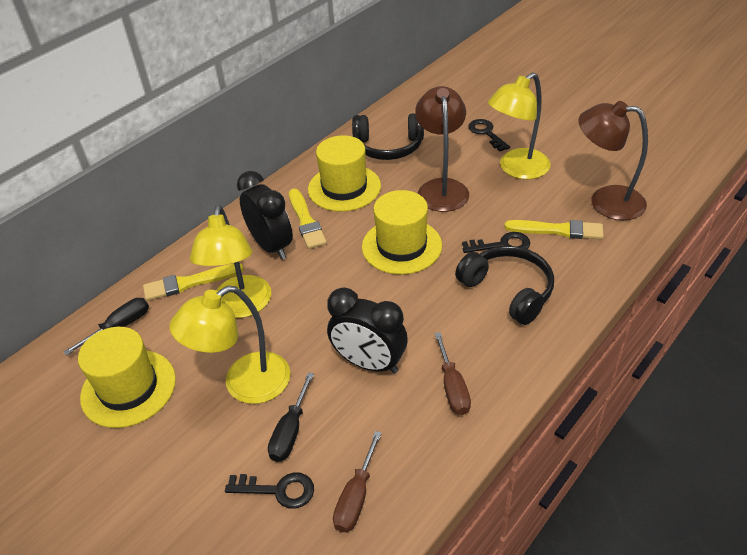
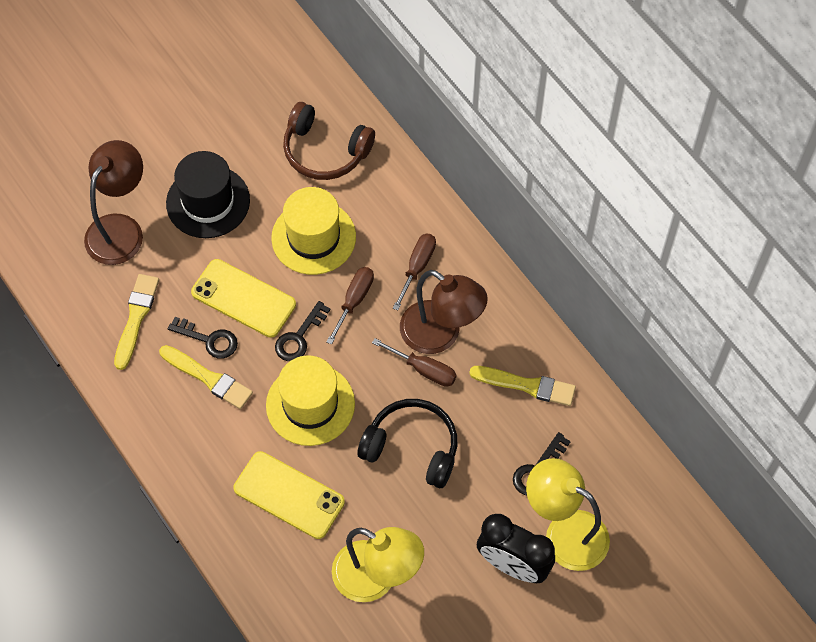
black clock: [237,171,293,260] [327,288,408,374] = 2 -> [477,514,555,583] = 1
black hat: none = 0 -> [166,151,250,238] = 1
black headphones: [352,113,424,160] [455,246,554,325] = 2 -> [358,399,457,488] = 1
black screwdriver: [64,298,149,356] [268,372,314,462] = 2 -> none = 0
brown headphones: none = 0 -> [283,102,375,180] = 1
brown screwdriver: [333,431,382,532] [434,332,471,415] = 2 -> [327,267,374,345] [372,338,456,387] [393,233,436,310] = 3
yellow hat: [78,327,176,428] [308,135,381,212] [362,190,442,275] = 3 -> [266,355,355,446] [271,187,356,275] = 2
yellow lamp: [169,286,290,404] [190,205,271,318] [488,72,551,180] = 3 -> [332,527,424,602] [526,458,610,571] = 2
yellow phone: none = 0 -> [191,259,296,338] [234,451,345,539] = 2

